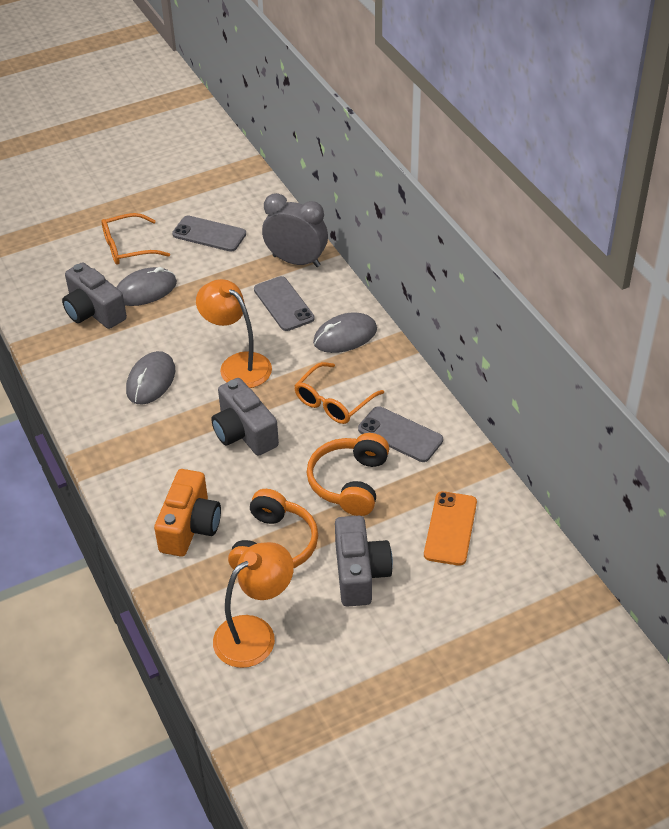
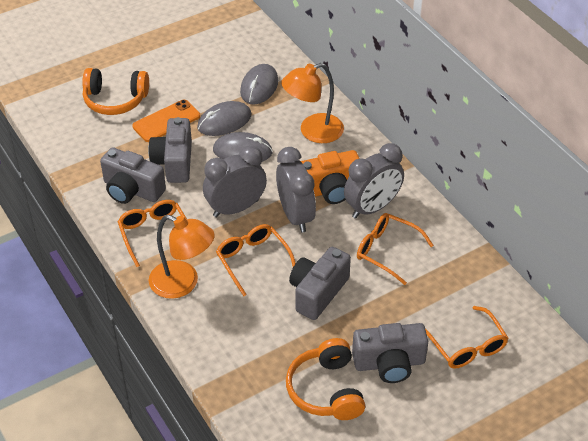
grey camera: [62,262,127,329] [211,378,279,456] [335,516,393,607] = 3 -> [100,147,166,204] [148,117,192,183] [289,247,351,320] [352,323,428,383] = 4
grey clock: [262,193,328,267] = 1 -> [203,145,267,217] [276,147,316,233] [344,143,404,219] = 3
grey phone: [172,216,246,252] [254,276,314,331] [358,406,443,462] = 3 -> none = 0
orange glasses: [101,213,170,265] [294,362,384,424] = 2 -> [117,200,187,267] [216,224,296,296] [357,213,434,285] [425,306,508,369] = 4

